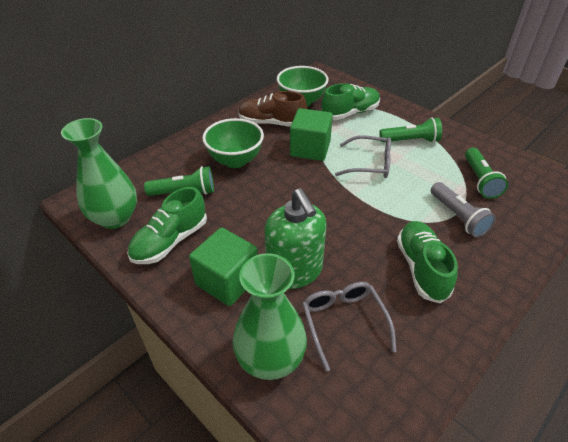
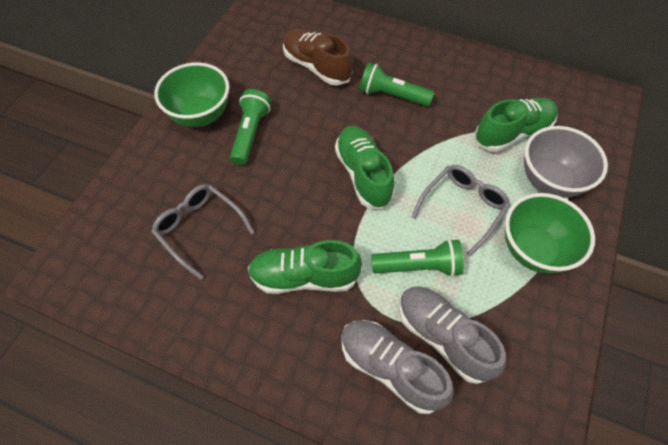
green cube: [189,227,258,306] [290,108,333,161] = 2 -> none = 0
green soap dispenser: [265,188,327,289] = 1 -> none = 0
green vase: [61,118,137,229] [233,253,307,380] = 2 -> none = 0
grey bowl: none = 0 -> [524,126,608,198] = 1
grey flashlight: [431,182,496,237] = 1 -> none = 0
grey shoe: none = 0 -> [342,320,454,414] [399,286,506,384] = 2

